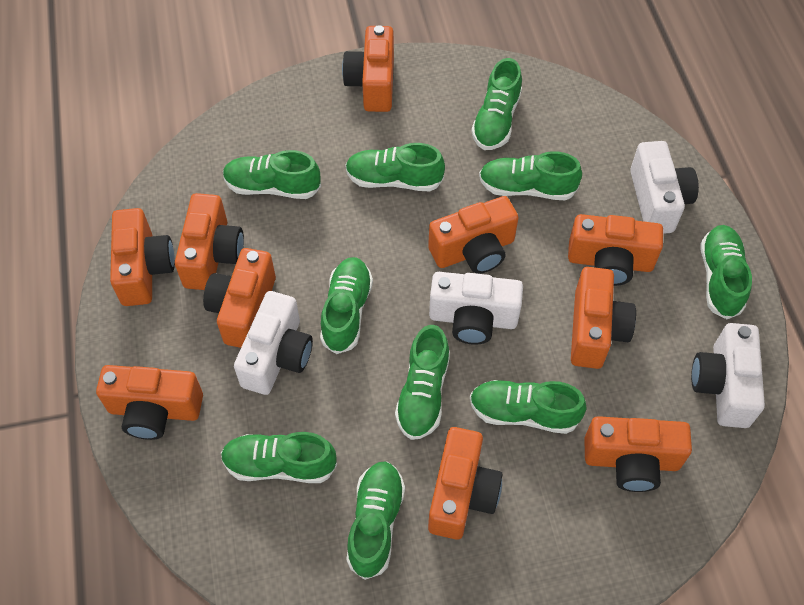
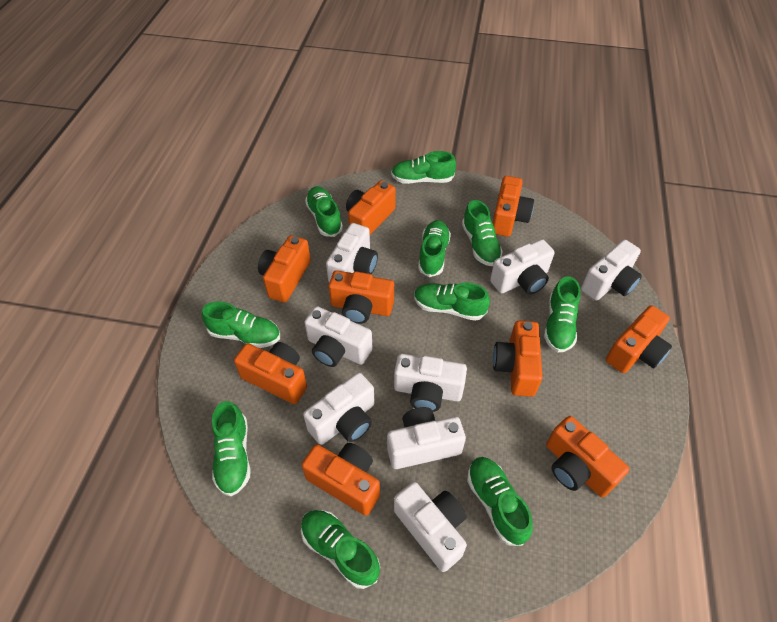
orange camera: [96,365,203,440] [110,208,175,306] [175,193,244,290] [203,248,276,348] [342,25,394,112] [428,196,518,274] [428,427,502,540] [568,214,663,286] [571,267,636,369] [584,416,692,492] = 10 -> [234,342,307,404] [258,235,311,303] [302,443,380,516] [329,270,394,324] [346,181,396,235] [493,176,534,237] [493,321,543,397] [546,416,629,497] [606,305,672,373] = 9
white camera: [234,291,313,395] [429,272,523,345] [630,141,699,234] [691,323,765,428] = 4 -> [303,373,375,445] [304,306,373,367] [326,223,378,282] [387,407,466,469] [394,354,467,412] [394,482,467,572] [490,239,555,294] [581,239,642,300] = 8

